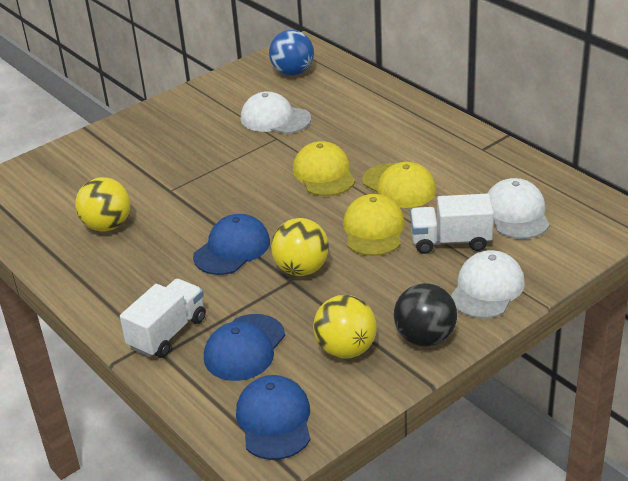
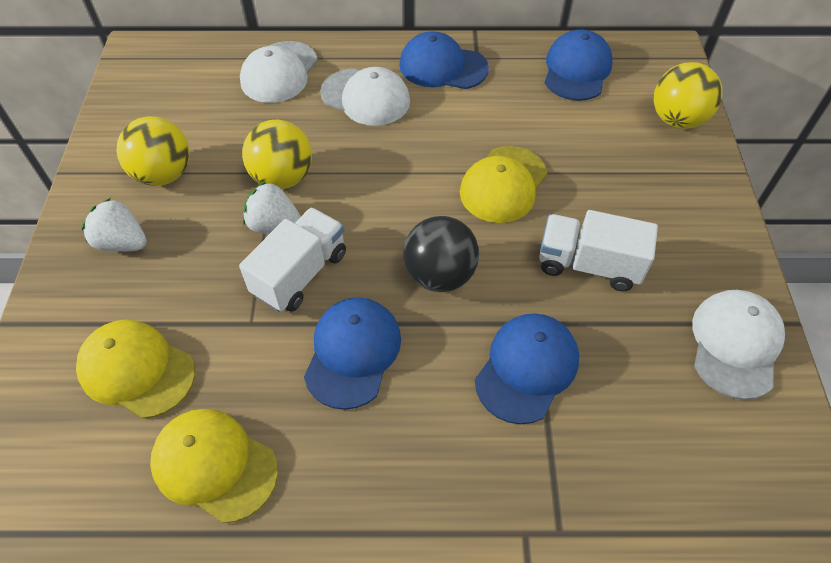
blue ball: [269,30,314,76] = 1 -> none = 0
blue cap: [193,214,270,275] [204,314,285,381] [236,375,310,460] = 3 -> [304,297,401,410] [399,31,489,89] [475,313,579,424] [545,30,613,101] = 4
white strawberry: none = 0 -> [82,198,147,252] [243,181,301,234] = 2

